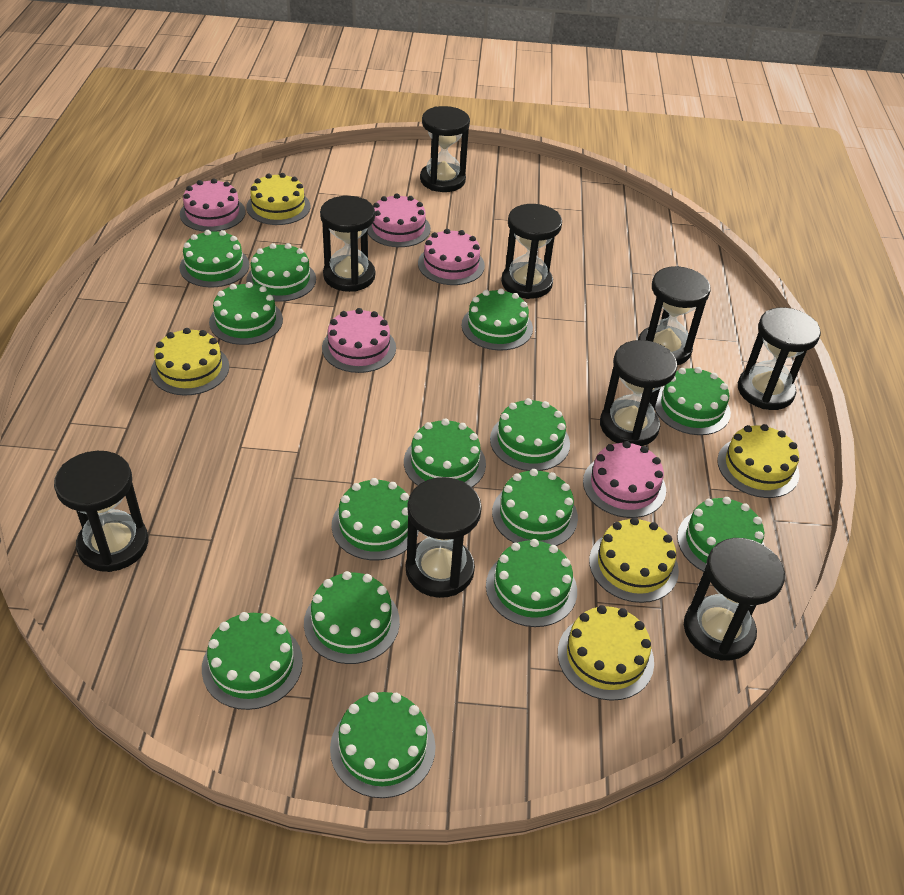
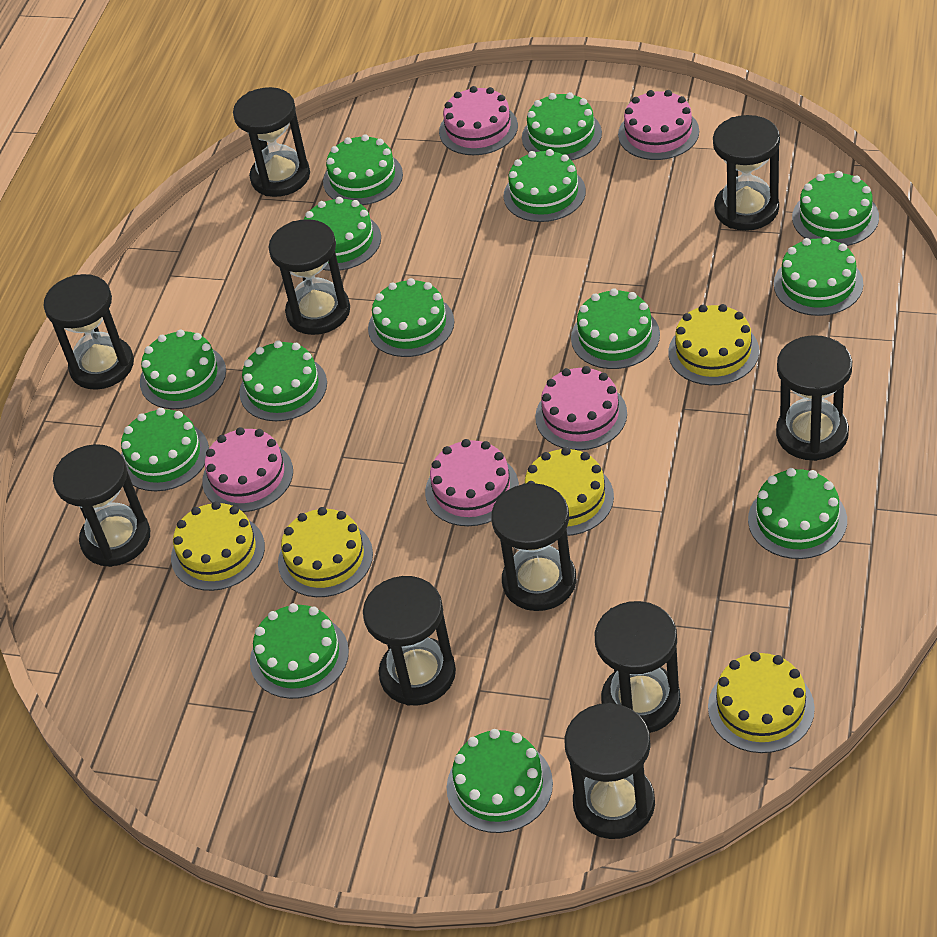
black hourglass: [54,451,149,572] [320,196,375,292] [406,477,482,598] [420,106,470,192] [501,204,562,299] [600,340,678,446] [638,266,711,365] [684,538,785,661] [738,307,821,410] = 9 -> [43,274,134,390] [53,444,150,567] [233,87,310,197] [268,219,350,335] [363,576,456,706] [491,483,576,611] [564,703,655,839] [595,601,681,733] [713,115,780,231] [776,335,852,461] = 10

